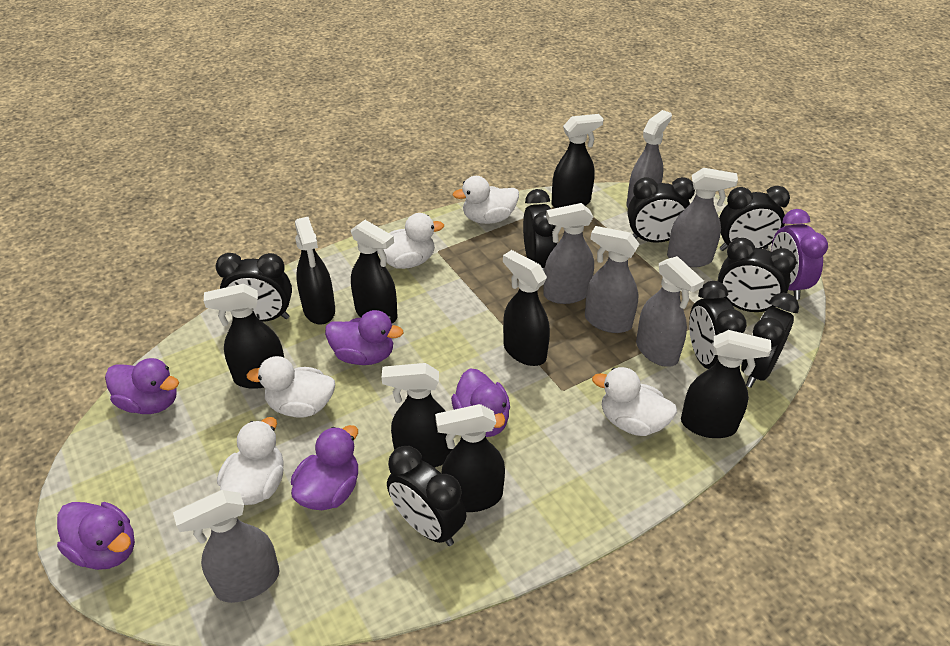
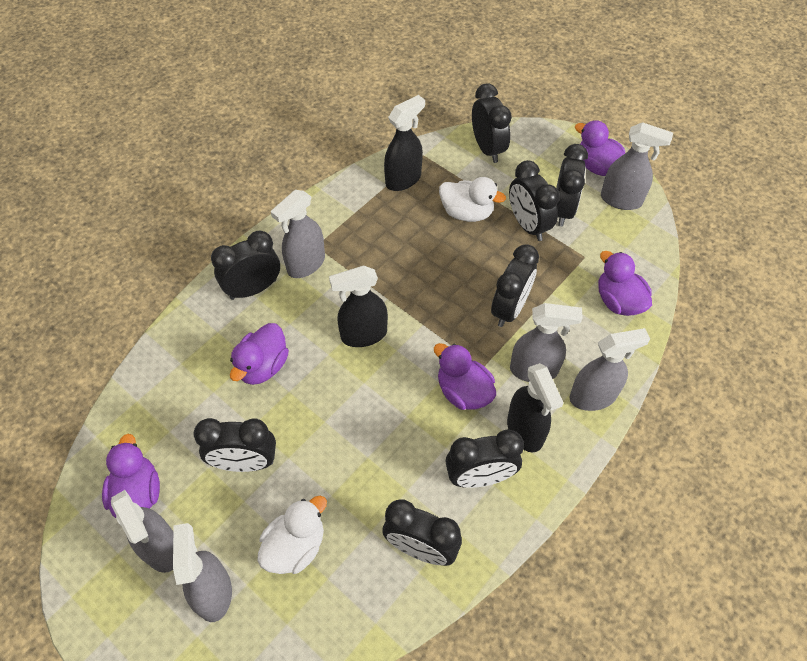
black spray bottle: [204,284,284,389] [295,217,335,325] [351,220,398,323] [381,363,453,467] [435,404,505,512] [503,250,550,366] [551,114,604,208] [681,330,771,438] = 8 -> [329,266,388,347] [384,95,425,191] [507,363,563,453] = 3
purple clock: [771,209,828,300] = 1 -> none = 0
white duck: [217,417,284,505] [247,356,335,418] [377,213,444,269] [453,176,519,224] [592,367,677,436] = 5 -> [257,495,327,574] [439,177,506,222] = 2

